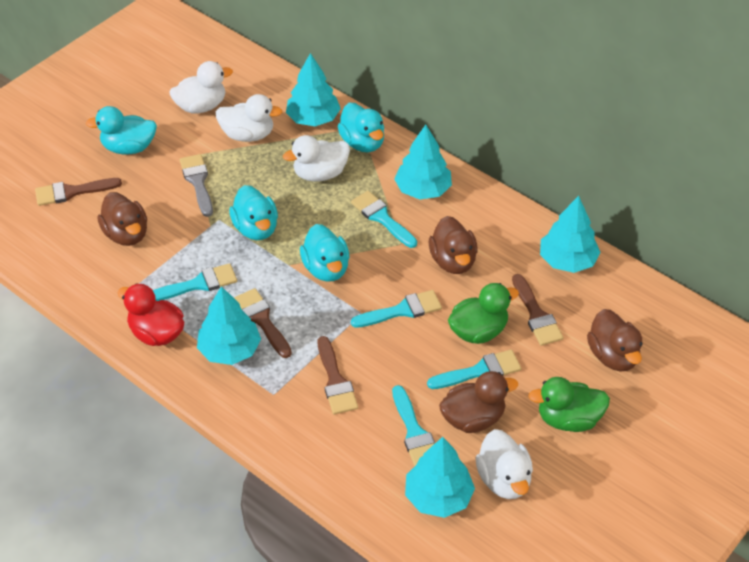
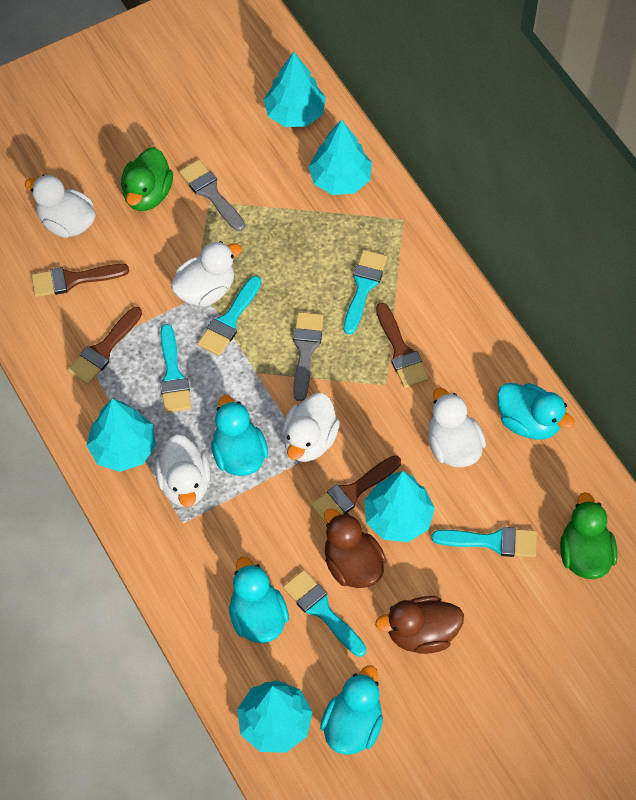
brown duck: [97,192,147,246] [429,216,477,274] [439,371,518,433] [587,309,643,371] = 4 -> [324,508,386,588] [375,596,464,654] = 2
grey brush: [180,154,213,217] = 1 -> [179,159,245,231] [293,312,324,401] = 2
red duck: [117,283,184,346] = 1 -> none = 0
white duck: [170,61,233,114] [216,94,283,142] [283,135,350,182] [475,429,533,499] = 4 -> [25,175,96,238] [155,435,211,507] [171,241,242,307] [282,393,340,462] [428,388,486,467] = 5

